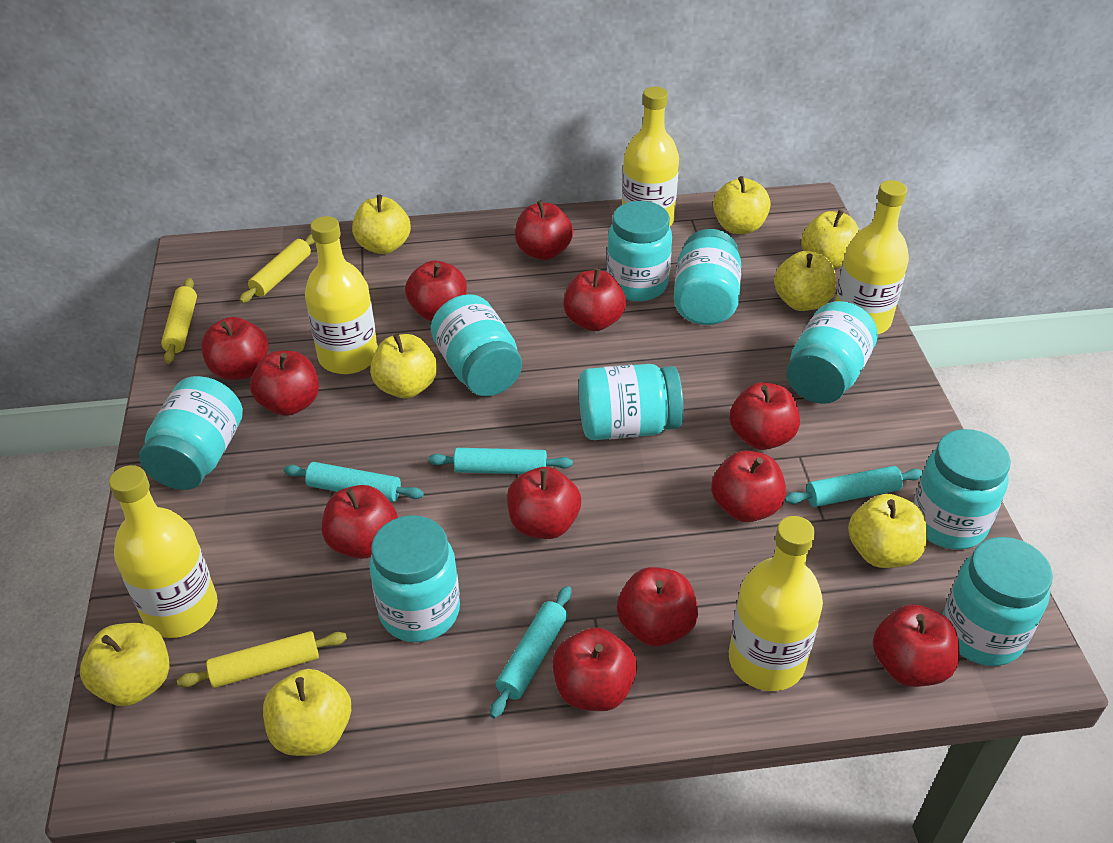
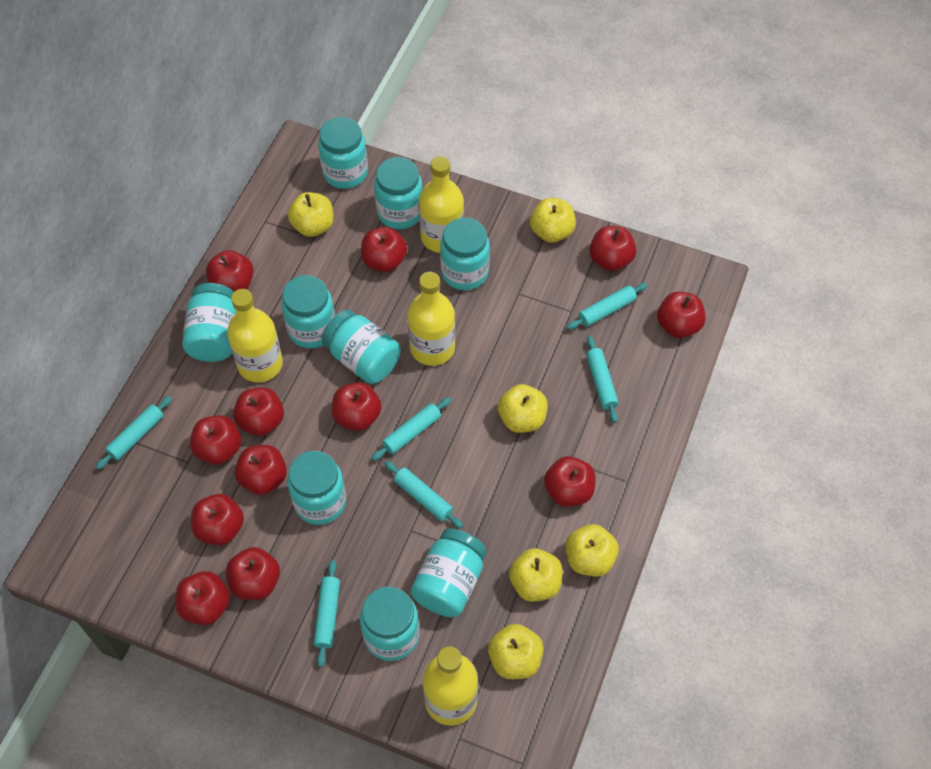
turquoise rolling pin: [284,462,424,502] [428,448,573,474] [490,586,571,718] [785,466,923,507] = 4 -> [96,396,172,470] [314,560,340,667] [372,397,451,461] [384,461,463,529] [567,283,648,330] [586,336,619,423] = 6
yellow apple: [80,623,169,706] [263,669,351,756] [352,194,411,254] [370,333,437,398] [713,176,771,234] [774,251,836,311] [801,209,859,269] [848,494,927,568] = 8 -> [288,192,334,237] [488,624,544,679] [498,384,548,433] [509,549,563,602] [530,198,576,243] [566,524,619,577] = 6
yellow bottle: [109,465,218,638] [305,216,378,374] [622,87,679,227] [729,516,823,691] [835,180,909,334] = 5 -> [227,289,283,382] [408,272,455,366] [419,156,464,253] [423,646,478,726] = 4
yellow rolling pin: [161,278,197,364] [177,631,347,688] [239,234,315,303] = 3 -> none = 0

